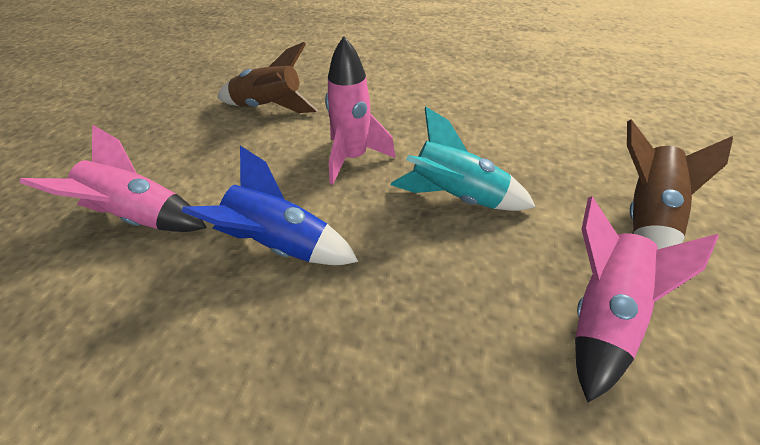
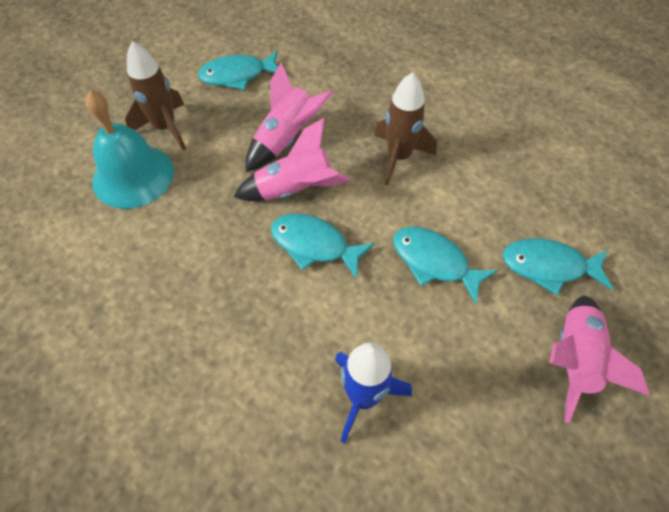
turquoise bell: none = 0 -> [85,90,174,209] = 1
turquoise fish: none = 0 -> [198,51,278,90] [271,214,374,279] [393,227,498,304] [502,238,613,295] = 4
turquoise rocket: [390,107,536,211] = 1 -> none = 0

